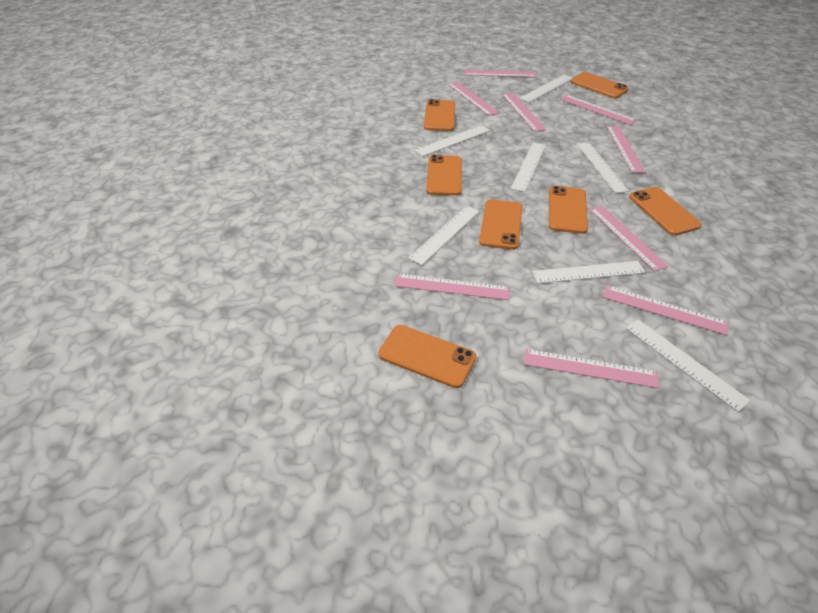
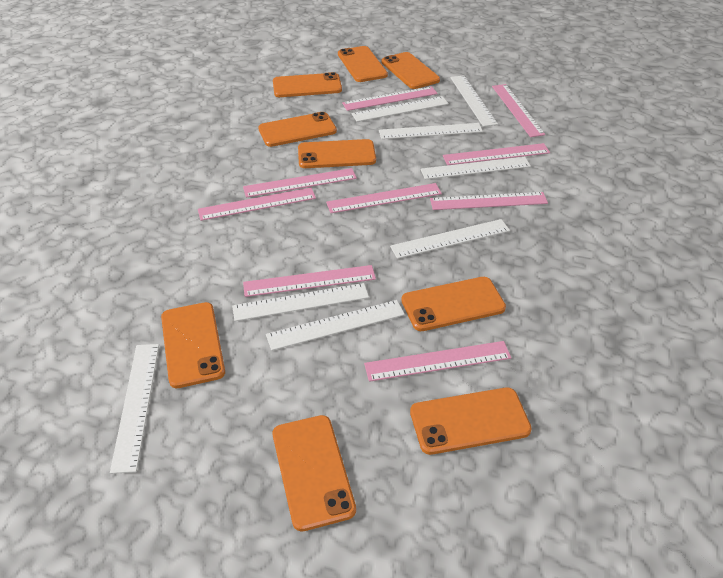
orange phone: [378,325,476,388] [424,99,455,131] [426,155,462,196] [479,199,523,250] [549,186,588,234] [571,72,629,98] [629,187,702,236] = 7 -> [161,302,225,388] [258,112,337,147] [273,72,342,97] [273,415,356,531] [298,139,376,168] [338,46,388,82] [381,52,440,89] [401,277,506,331] [410,387,532,455] = 9
white ruler: [408,206,480,265] [415,125,490,156] [511,142,546,192] [520,75,572,102] [532,261,645,284] [577,142,629,193] [626,320,751,412] = 7 -> [110,344,159,474] [232,283,369,321] [266,300,405,351] [352,96,449,122] [379,123,483,139] [390,219,510,259] [421,157,531,180] [450,75,498,127] = 8

